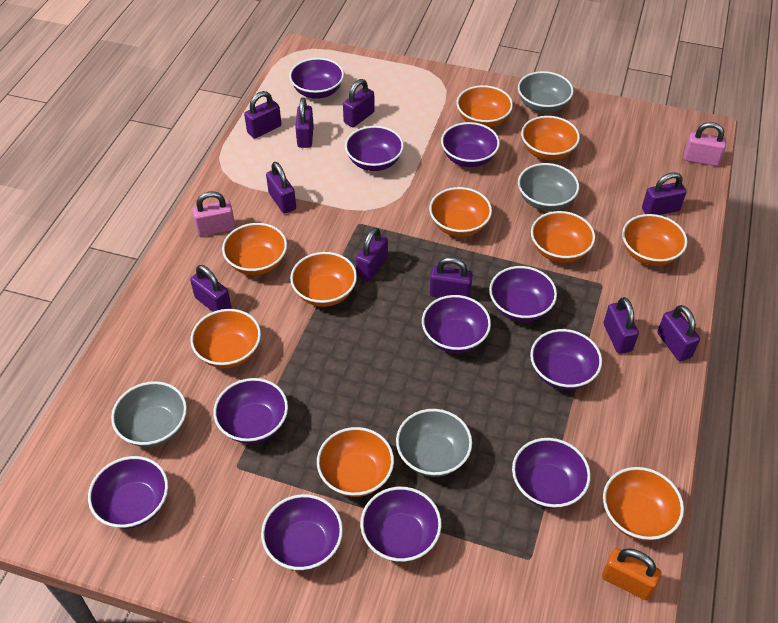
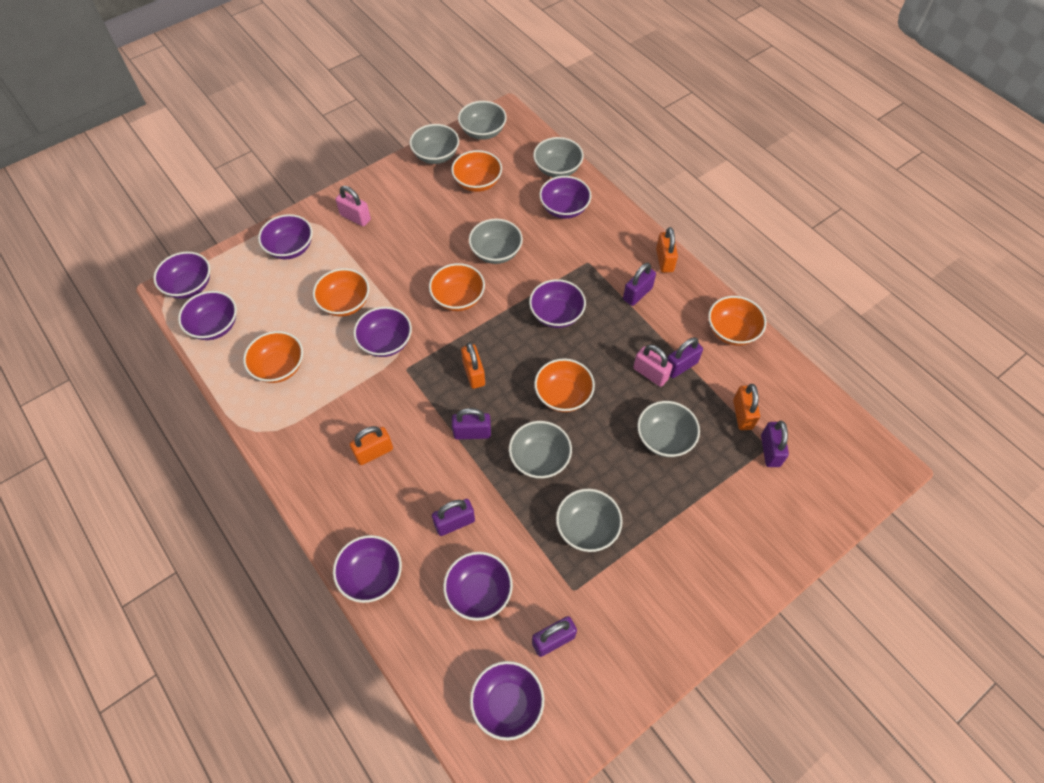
grey bowl: [111,381,187,447] [396,409,472,477] [518,71,574,113] [518,163,579,211] = 4 -> [410,124,459,164] [458,101,507,140] [469,219,523,264] [509,421,572,479] [533,137,584,177] [556,489,623,552] [637,401,700,457] = 7
orange bowl: [190,309,261,368] [222,223,287,275] [290,252,357,307] [317,427,394,497] [429,187,492,237] [457,85,513,128] [521,116,580,160] [531,211,595,263] [603,467,684,541] [622,214,687,266] = 10 -> [243,331,303,383] [313,268,369,317] [429,263,485,311] [451,150,502,192] [534,358,595,412] [708,296,766,345] = 6
orange padlock: [602,548,661,600] = 1 -> [350,426,393,465] [461,342,485,389] [656,227,678,273] [733,384,760,430] = 4
purple bowl: [88,456,168,529] [213,378,288,443] [261,494,343,571] [289,58,344,99] [345,126,404,171] [360,487,441,562] [422,295,491,353] [441,122,500,167] [489,266,557,322] [512,438,591,509] [530,329,602,390] = 11 -> [153,252,210,299] [178,291,237,340] [258,214,313,259] [333,535,402,603] [354,307,412,357] [443,552,513,621] [470,661,544,740] [529,279,586,328] [539,176,592,219] = 9
purple padlock: [190,265,231,312] [244,91,282,139] [266,162,296,214] [295,97,314,148] [343,79,375,127] [356,228,388,281] [430,257,473,298] [604,297,639,354] [642,172,687,215] [657,305,700,361] = 10 -> [432,499,475,536] [452,408,491,439] [532,616,577,657] [623,263,656,306] [667,337,703,378] [761,421,789,467] = 6

